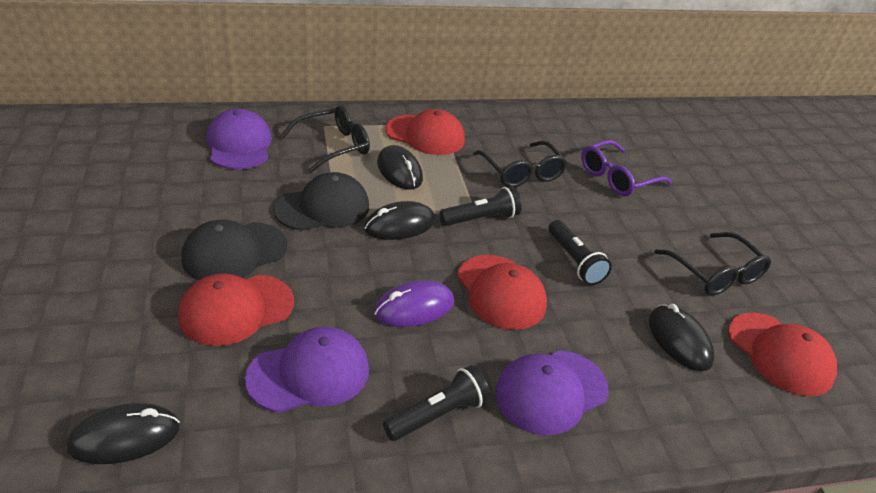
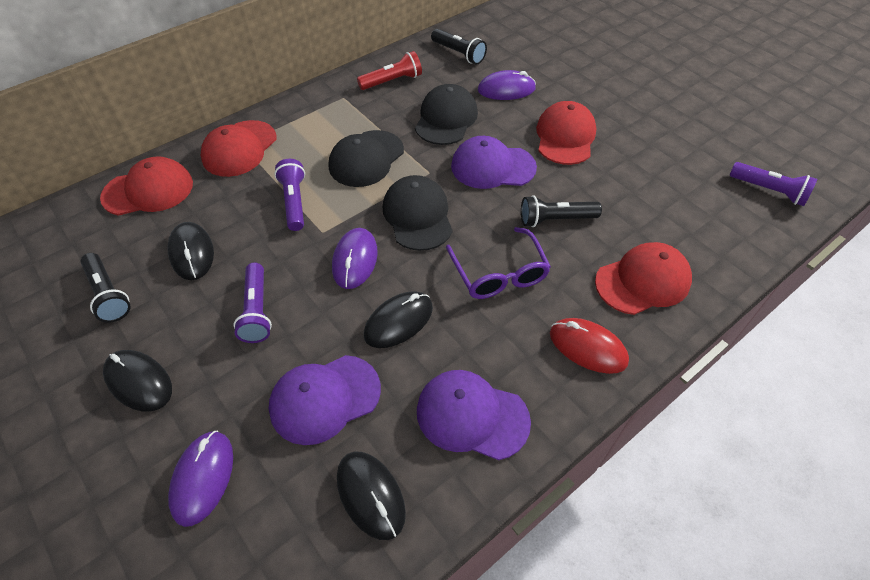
black cap: [181,220,287,280] [273,172,369,231] = 2 -> [329,130,404,187] [383,175,453,251] [415,84,478,145] = 3
black glasses: [280,105,370,173] [473,141,567,187] [654,232,771,296] = 3 -> none = 0
purple flashlight: none = 0 -> [233,262,272,343] [274,159,305,231] [730,162,817,206] = 3
purple mouse: [374,280,454,327] = 1 -> [168,431,233,527] [332,228,378,289] [478,70,536,100] = 3
red flashlight: none = 0 -> [357,51,422,90] = 1
red mouse: none = 0 -> [550,318,629,374] = 1

